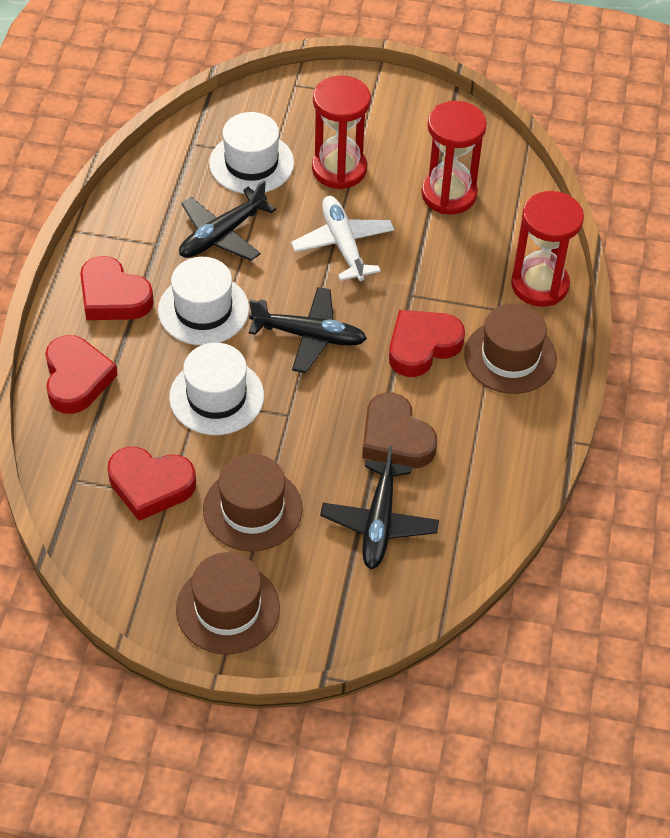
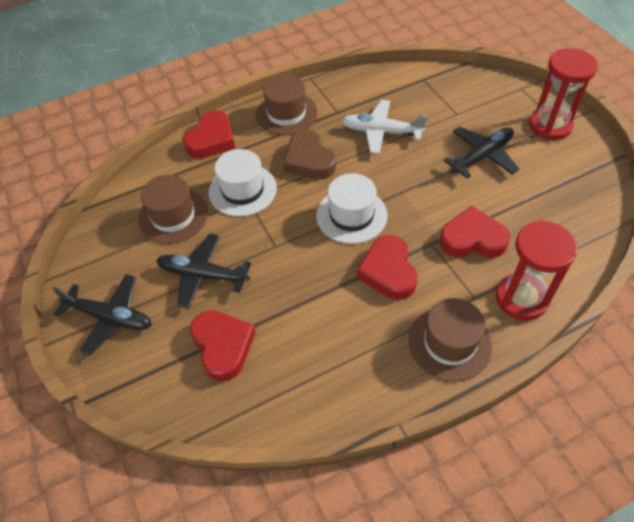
red hourglass: [312,76,371,189] [421,101,487,214] [511,191,584,307] = 3 -> [496,220,577,320] [529,48,598,140] = 2
white hat: [158,257,249,345] [169,343,264,435] [209,112,294,194] = 3 -> [209,149,277,217] [316,173,388,244] = 2

